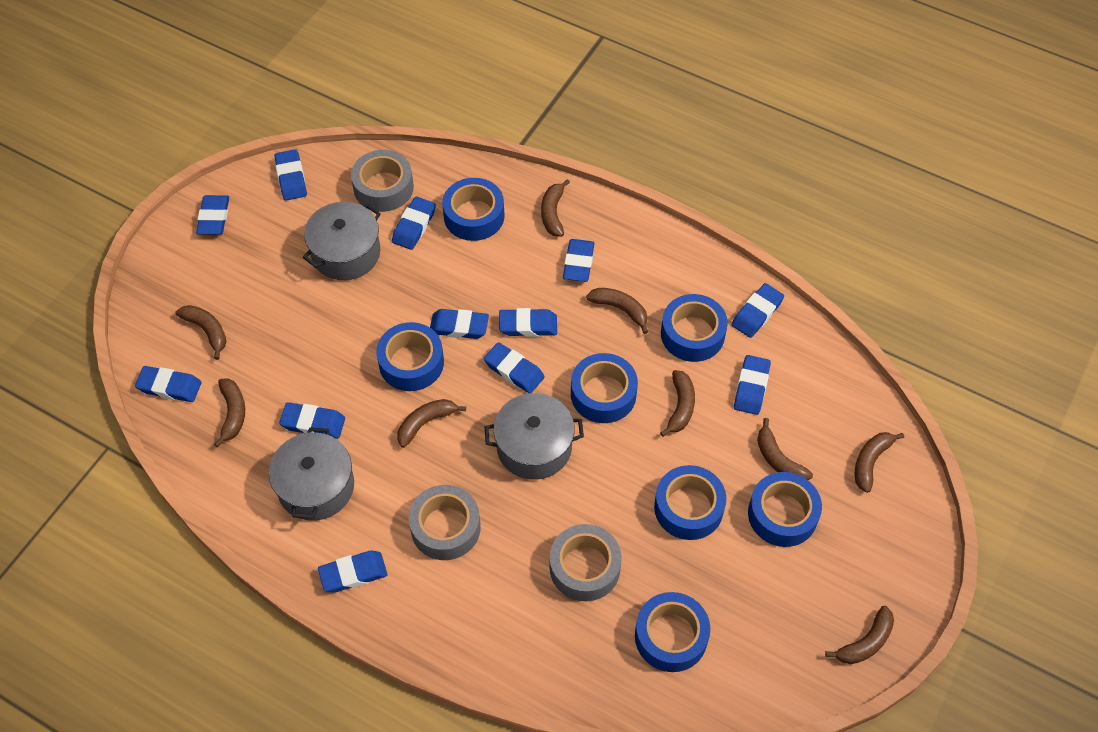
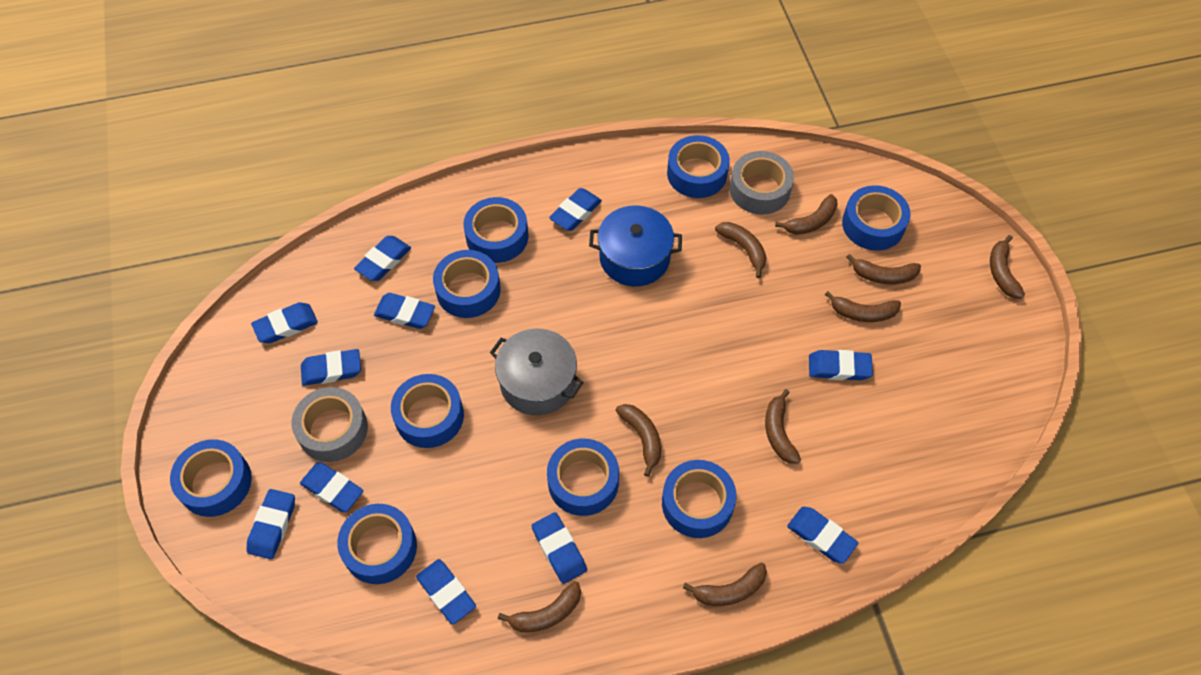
blue eraser: [135,366,201,402] [196,195,229,235] [274,149,307,201] [279,402,345,439] [318,551,388,593] [392,197,436,250] [430,309,489,339] [484,342,545,393] [499,308,557,337] [563,239,595,282] [732,283,784,338] [734,355,771,415] = 12 -> [247,489,295,559] [251,302,318,344] [300,462,363,512] [301,349,361,386] [354,236,411,281] [374,293,435,329] [416,559,476,624] [532,512,587,584] [549,188,602,231] [787,507,858,563] [809,350,873,380] = 11
blue pot: none = 0 -> [589,205,682,286] = 1
blue tape: [376,322,444,391] [442,178,505,241] [571,353,638,423] [635,592,710,672] [654,465,726,540] [661,294,728,362] [748,472,822,547] = 7 -> [170,439,252,517] [337,504,417,584] [391,374,464,448] [433,250,501,318] [463,197,528,263] [547,439,619,516] [662,460,736,538] [667,135,730,198] [842,185,911,251] = 9
grey pot: [269,427,354,521] [303,202,381,280] [485,393,584,480] = 3 -> [490,328,584,416] = 1
grey tape: [351,150,414,212] [409,485,481,560] [550,524,622,601] = 3 -> [292,387,368,462] [730,151,794,215] = 2

